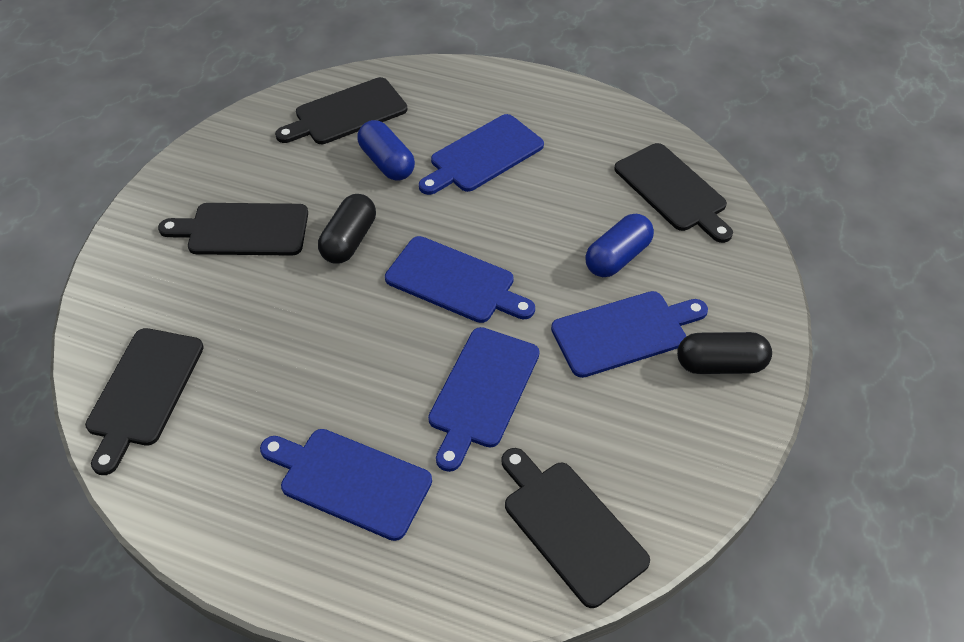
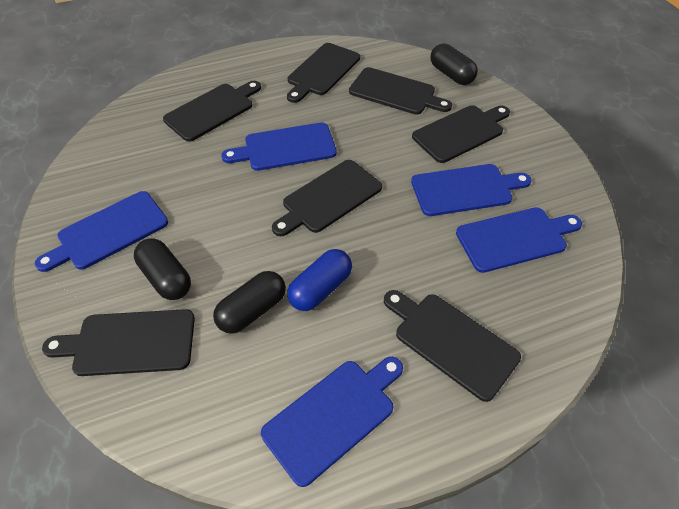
black capsule: [318,194,376,264] [677,332,772,374] = 2 -> [134,238,191,300] [213,271,286,334] [430,44,478,85] = 3
black cutting board: [85,328,204,475] [158,203,308,256] [275,77,407,144] [501,448,650,608] [614,143,733,243] = 5 -> [42,309,195,376] [163,81,261,142] [272,160,382,236] [287,43,360,103] [349,67,452,115] [384,290,521,402] [412,105,510,163] = 7
blue capsule: [357,120,415,181] [585,214,654,277] = 2 -> [287,249,352,311] = 1

